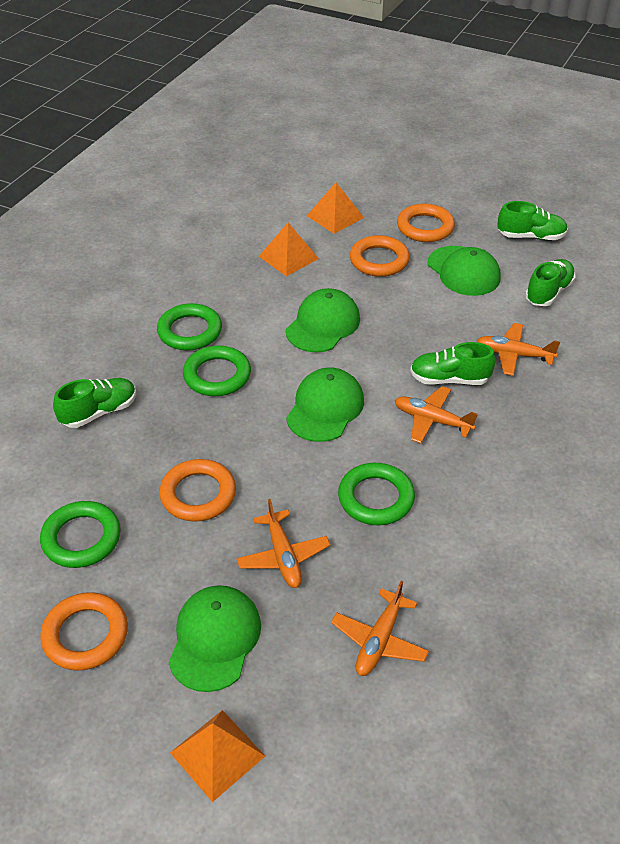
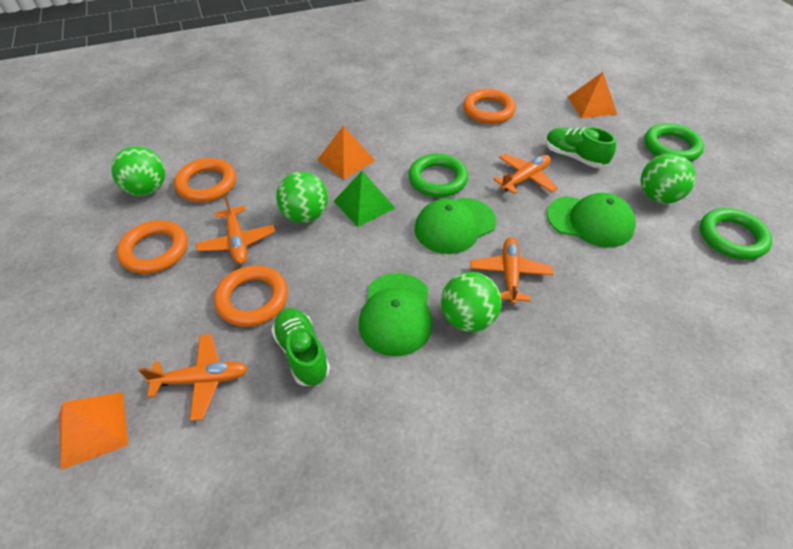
green ball: none = 0 -> [111,146,165,196] [276,172,328,223] [441,272,502,332] [640,153,696,204] = 4
green cap: [168,585,261,692] [286,288,360,352] [286,367,364,442] [428,246,501,296] = 4 -> [359,273,433,356] [415,198,496,254] [547,193,636,248] = 3
green pyramid: none = 0 -> [334,171,395,227] = 1
green ring: [40,501,121,568] [157,303,222,350] [183,346,251,396] [338,463,415,525] = 4 -> [408,154,468,197] [644,123,704,161] [700,208,773,260] = 3
green shoe: [53,378,136,428] [410,342,496,385] [497,201,568,240] [525,259,576,306] = 4 -> [271,308,330,386] [546,127,616,168] = 2

